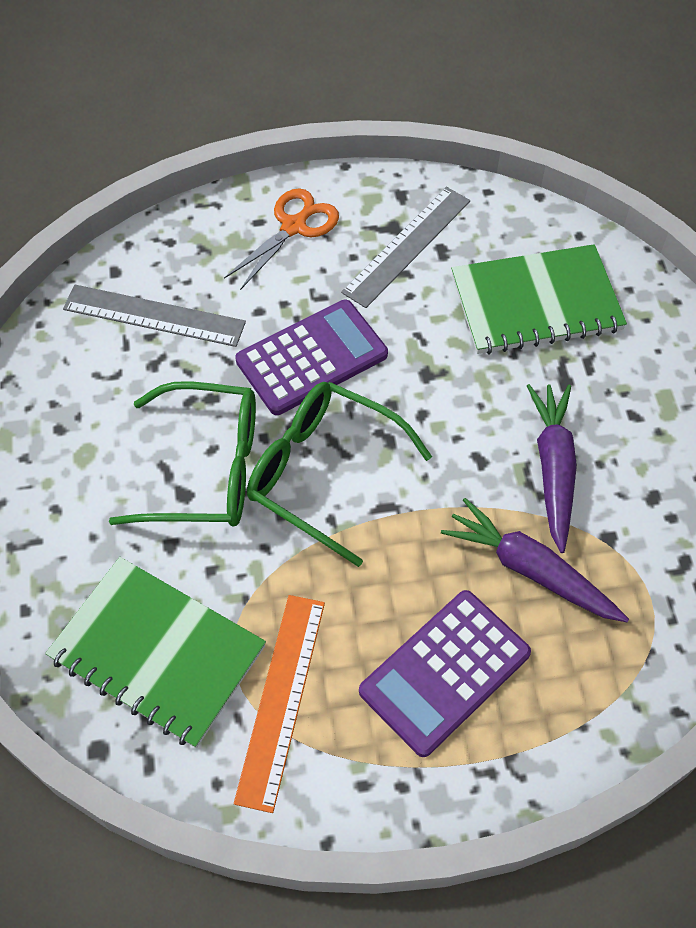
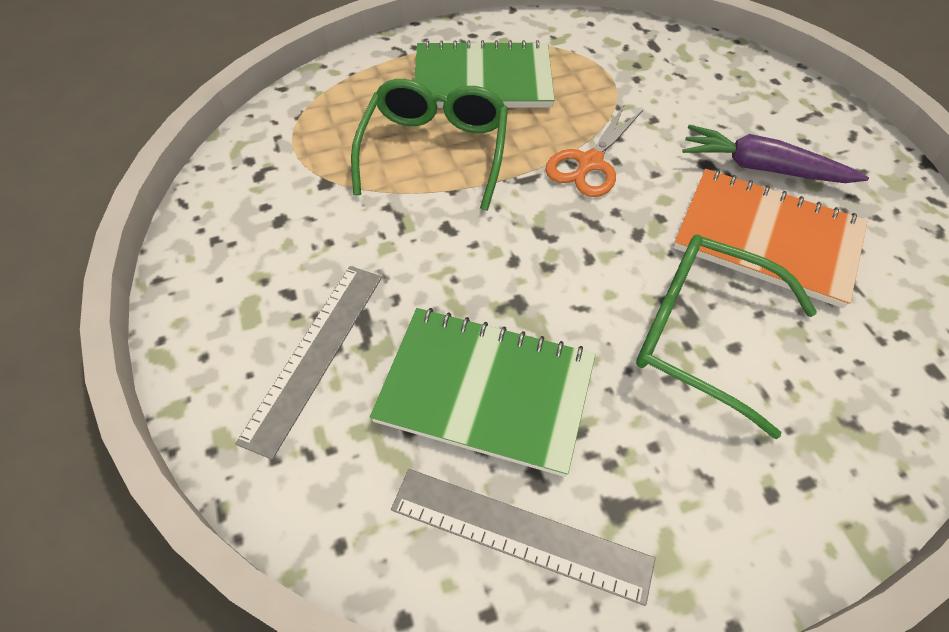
orange notebook: none = 0 -> [673,169,868,308] = 1
orange ruler: [234,595,325,813] = 1 -> none = 0
purple calculator: [235,300,388,415] [359,590,531,757] = 2 -> none = 0
purple carrot: [441,498,629,622] [527,384,577,553] = 2 -> [682,125,869,183] = 1

